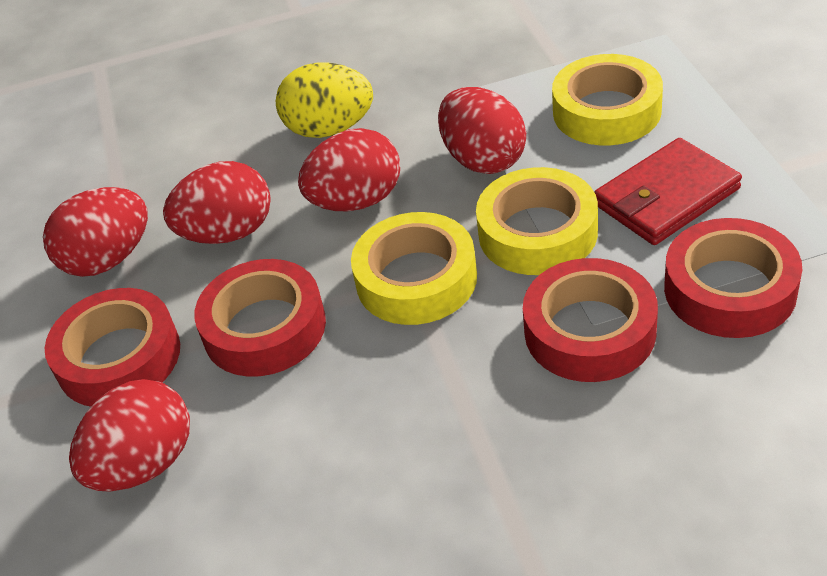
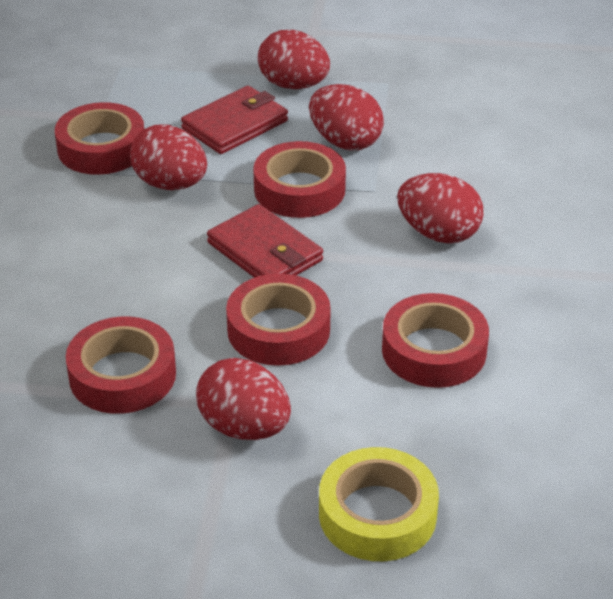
red tape: [45,288,180,406] [194,259,326,377] [523,258,658,382] [664,218,802,338] = 4 -> [55,102,144,175] [66,317,176,414] [226,274,331,366] [253,141,346,218] [382,293,489,388] = 5
red wallet: [594,138,742,245] = 1 -> [181,86,288,154] [207,204,323,278] = 2
yellow egg: [276,62,373,138] = 1 -> none = 0
yellow tape: [351,212,477,325] [476,167,598,275] [552,54,663,145] = 3 -> [319,447,439,561] = 1

